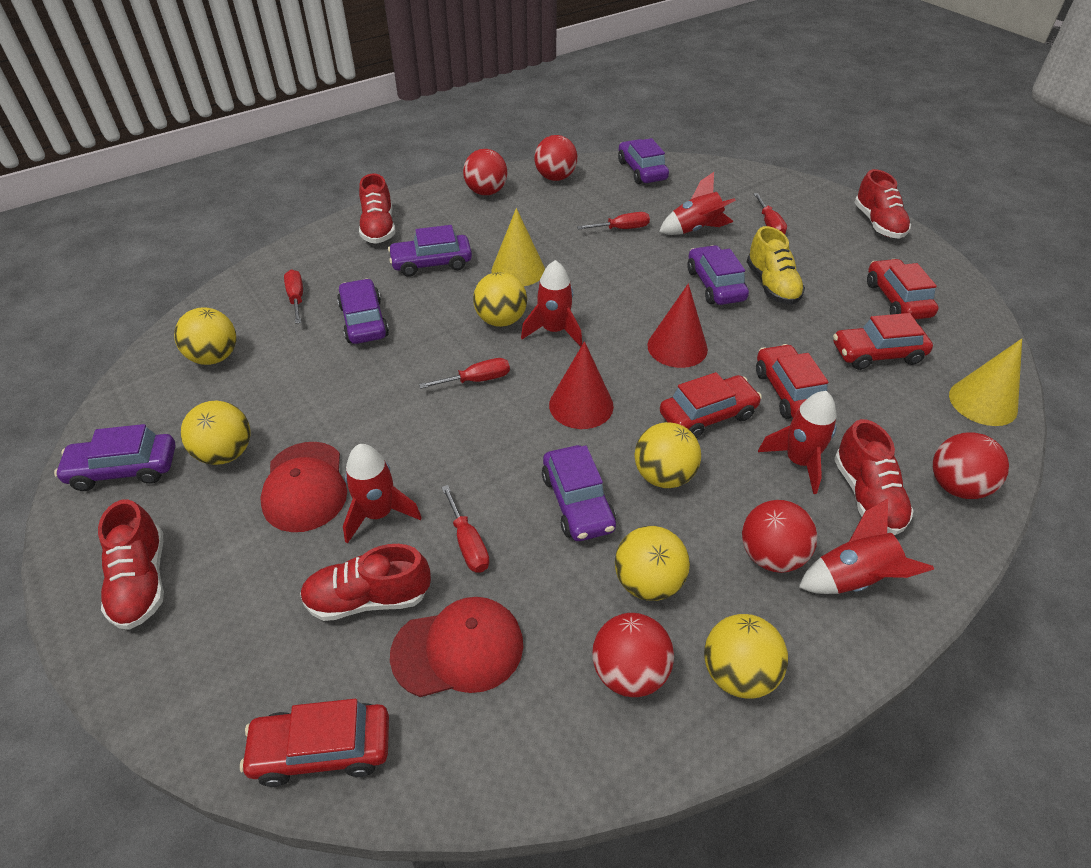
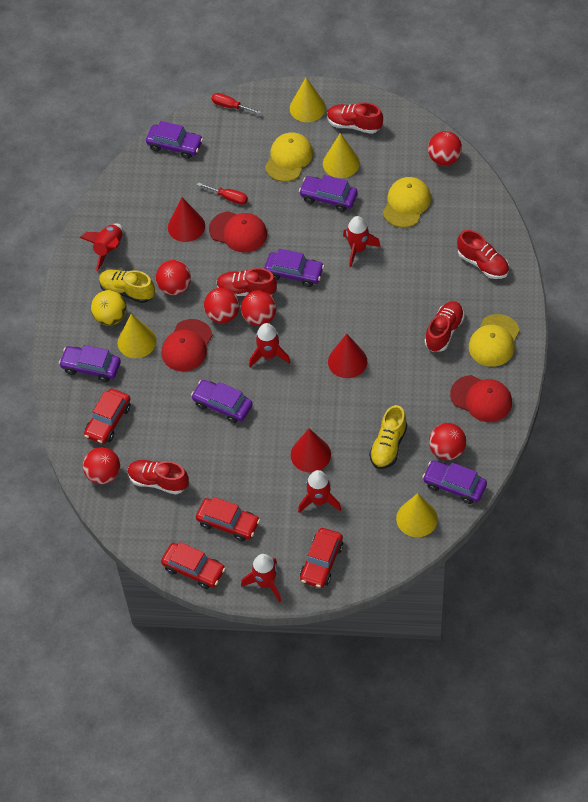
red ball: [463,149,507,195] [534,135,577,181] [592,613,674,697] [742,500,817,573] [933,432,1009,499] = 5 -> [83,447,120,484] [156,260,191,295] [204,288,239,323] [241,290,276,326] [428,131,462,165] [429,423,466,460] = 6
red cap: [260,442,347,532] [390,597,523,697] = 2 -> [162,319,213,371] [209,211,267,252] [450,375,512,422] = 3
red car: [240,699,389,787] [660,372,762,438] [756,344,829,419] [833,313,933,370] [867,259,939,319] = 5 -> [84,389,131,444] [161,542,226,589] [196,497,260,541] [300,528,343,588] = 4
red cone: [549,341,614,429] [647,284,708,368] = 2 -> [168,197,205,242] [291,428,331,473] [328,334,367,378] = 3
red screwdriver: [284,270,303,324] [419,358,510,389] [441,485,489,573] [577,212,650,230] [754,193,787,234] = 5 -> [197,182,248,205] [212,93,261,114] = 2
yellow ball: [174,308,236,365] [181,401,251,465] [473,272,527,327] [615,526,690,601] [634,422,701,488] [704,614,788,699] = 6 -> [91,290,127,326] = 1
yellow cap: none = 0 -> [265,132,313,182] [383,177,431,228] [469,314,520,367] = 3
yellow cone: [491,208,545,286] [949,339,1022,426] = 2 -> [118,314,156,358] [290,78,326,122] [323,133,360,178] [396,493,438,537] = 4
yellow shoe: [747,226,805,305] = 1 -> [99,269,155,303] [369,405,407,469] = 2

